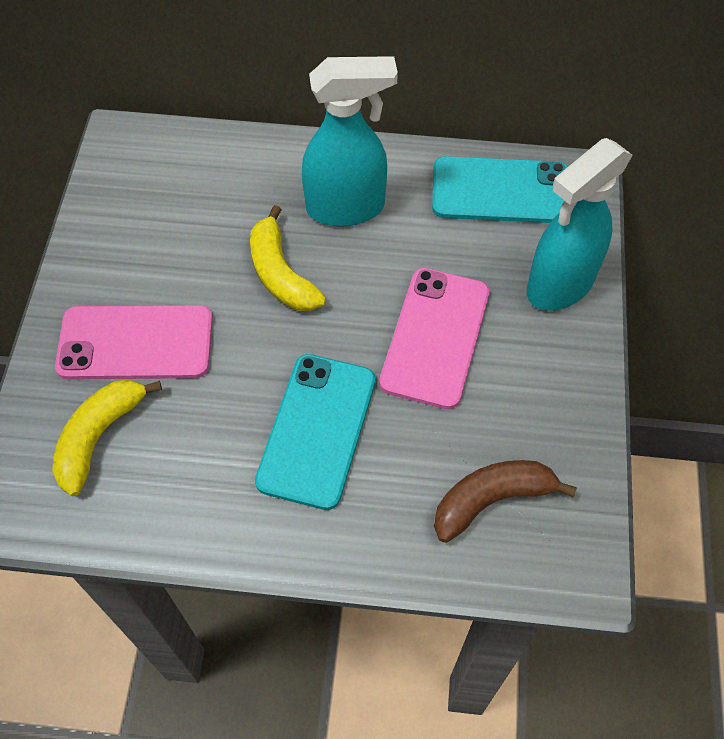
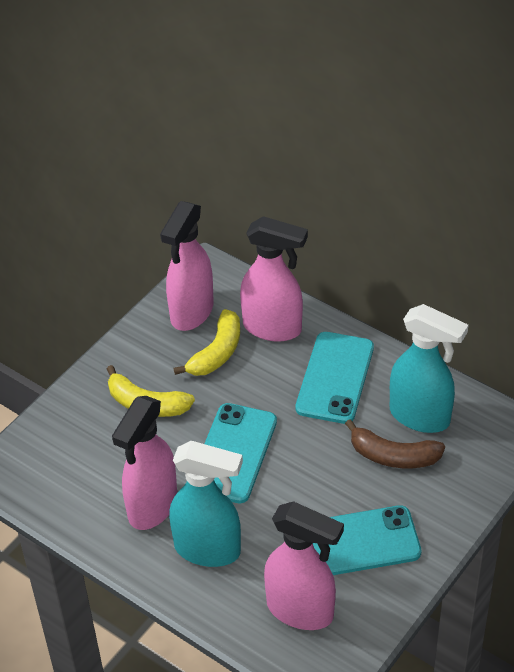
pink phone: [55,305,213,380] [379,268,490,409] = 2 -> none = 0
pink spray bottle: none = 0 -> [112,396,177,530] [160,201,214,331] [240,216,308,342] [264,501,344,630] = 4
turquoise phone: [255,354,376,510] [432,156,568,223] = 2 -> [204,403,277,503] [296,332,374,424] [313,505,421,575] = 3

